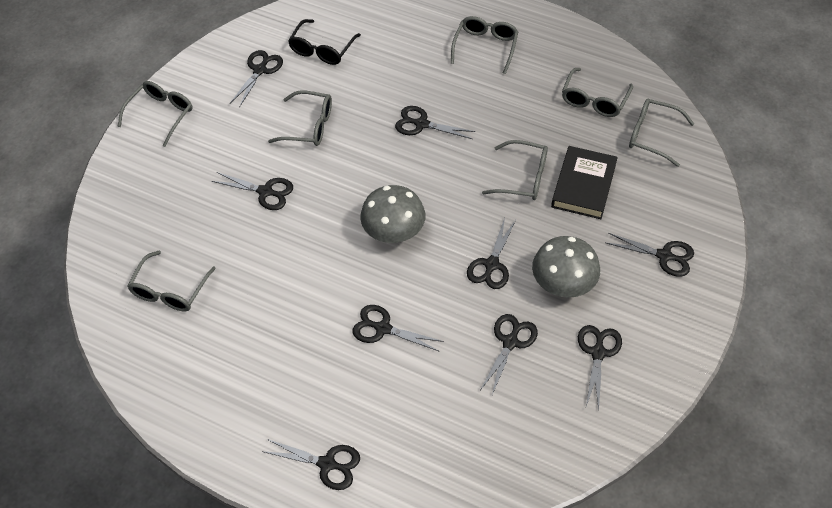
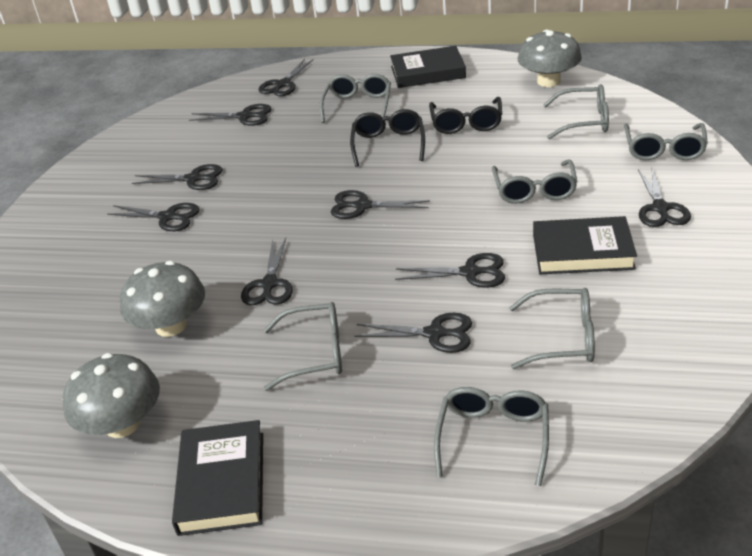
black book: [551,146,618,219] = 1 -> [172,420,263,536] [390,46,466,88] [533,216,637,274] = 3
black glasses: [288,19,361,65] = 1 -> [350,109,425,167] [429,97,502,134] = 2
grey mushroom: [360,185,425,243] [532,236,600,298] = 2 -> [63,353,160,438] [120,261,205,337] [518,30,582,87] = 3

